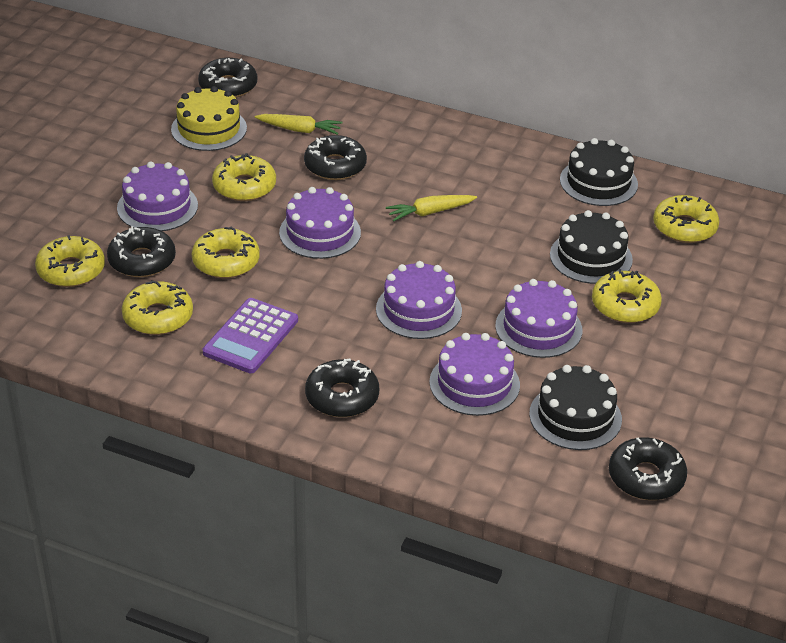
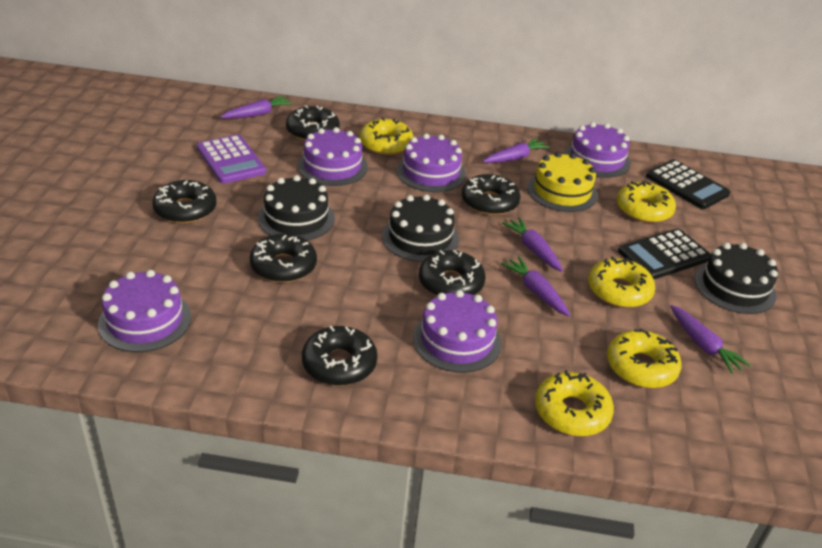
black calculator: none = 0 -> [618,228,711,279] [646,159,730,209] = 2
black donut: [107,226,176,277] [198,58,257,98] [304,135,367,180] [305,359,379,417] [609,438,687,500] = 5 -> [153,180,217,224] [250,234,317,283] [286,105,340,141] [302,326,377,386] [419,250,486,296] [462,174,521,215] = 6
purple carrot: none = 0 -> [220,96,293,119] [483,138,550,163] [501,256,570,316] [502,217,563,272] [670,305,750,374] = 5
yellow carrot: [255,114,342,135] [386,195,477,221] = 2 -> none = 0
yellow donut: [35,235,105,287] [122,280,193,335] [192,227,260,278] [212,153,276,201] [592,269,662,323] [653,195,719,243] = 6 -> [359,117,413,155] [535,370,614,436] [588,256,655,308] [607,328,681,388] [617,180,676,223] = 5

